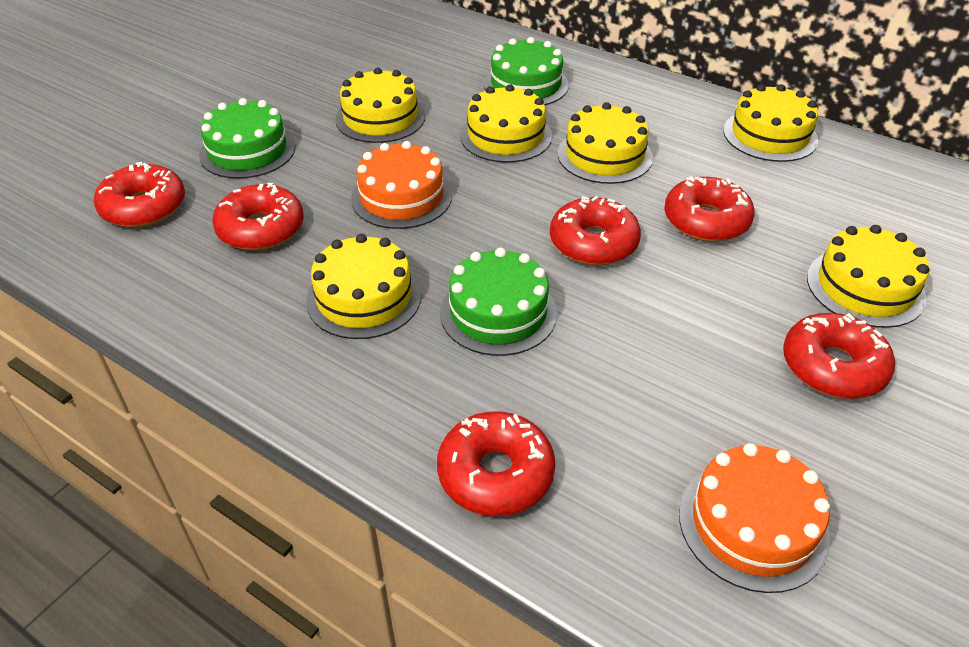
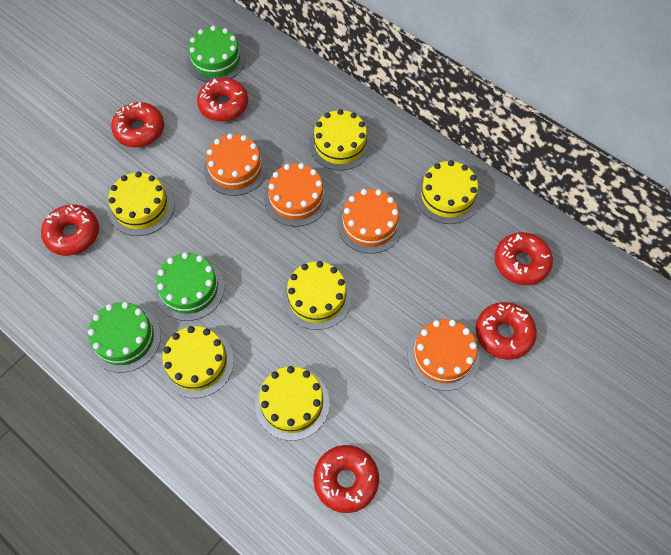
orange cake: [351,141,452,229] [679,443,830,593] = 2 -> [204,134,267,196] [264,163,329,227] [337,189,403,254] [407,319,480,391] = 4

